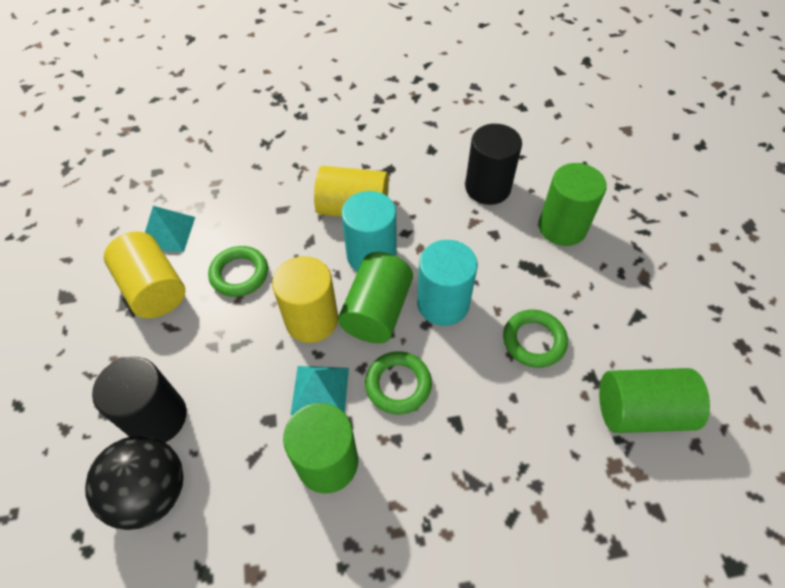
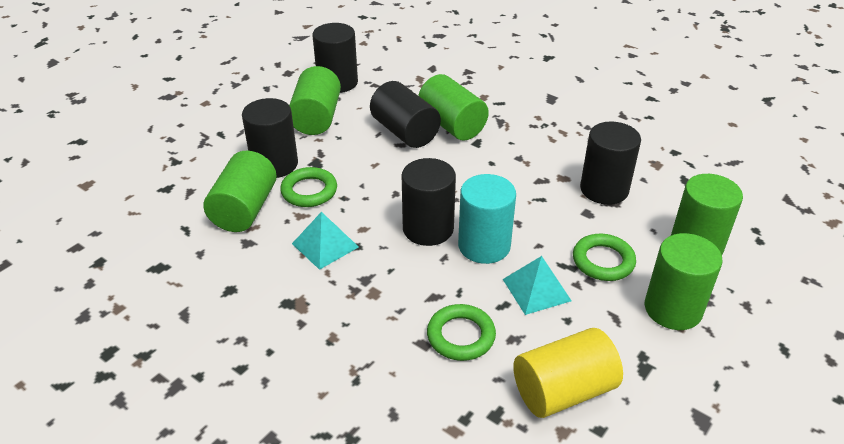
black ball: [85,435,184,530] = 1 -> none = 0
black cylinder: [92,357,187,443] [465,124,522,205] = 2 -> [242,98,298,178] [313,23,358,93] [370,81,441,148] [402,158,456,246] [580,121,641,205] = 5
green cylinder: [283,403,358,493] [338,252,413,343] [538,163,607,246] [599,368,710,433] = 4 -> [203,151,277,232] [289,66,341,135] [418,74,489,141] [645,233,723,330] [671,174,743,255] = 5
turquoise cylinder: [341,191,396,272] [417,240,478,326] = 2 -> [458,174,516,264] = 1
yellow cylinder: [104,232,185,319] [272,256,338,343] [314,166,389,217] = 3 -> [513,328,623,418] = 1

